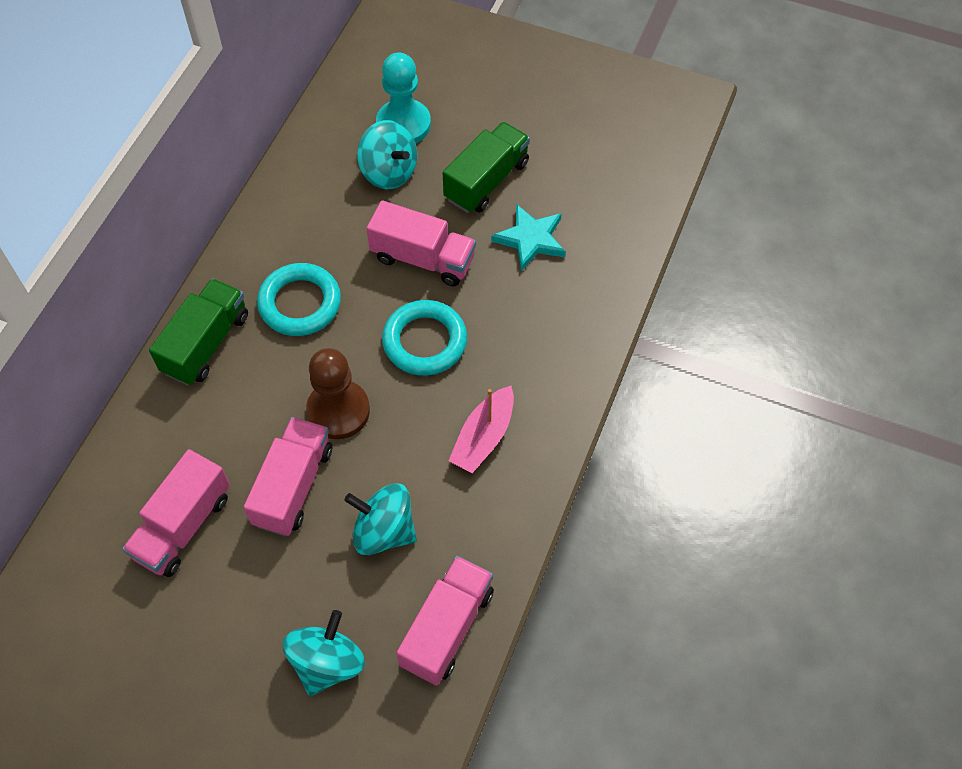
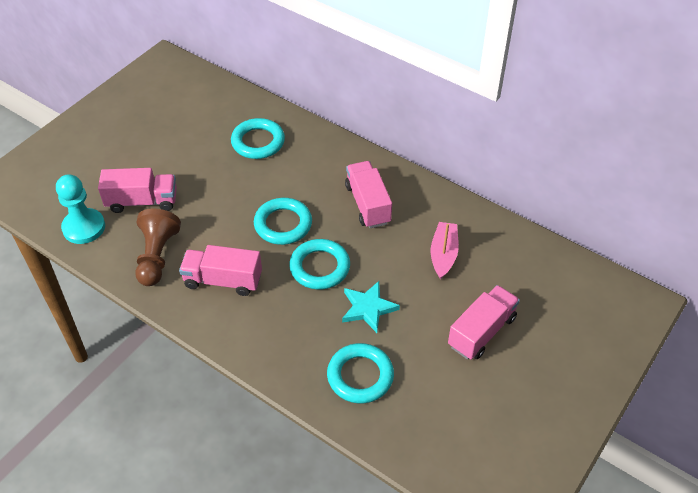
green truck: [149,278,248,385] [443,122,530,213] = 2 -> none = 0
turquoise ring: [257,263,341,336] [382,300,467,376] = 2 -> [231,118,285,159] [254,198,312,245] [289,239,350,289] [327,343,394,403] = 4
turquoise spinning top: [282,610,365,696] [344,484,417,555] [357,120,417,189] = 3 -> none = 0

